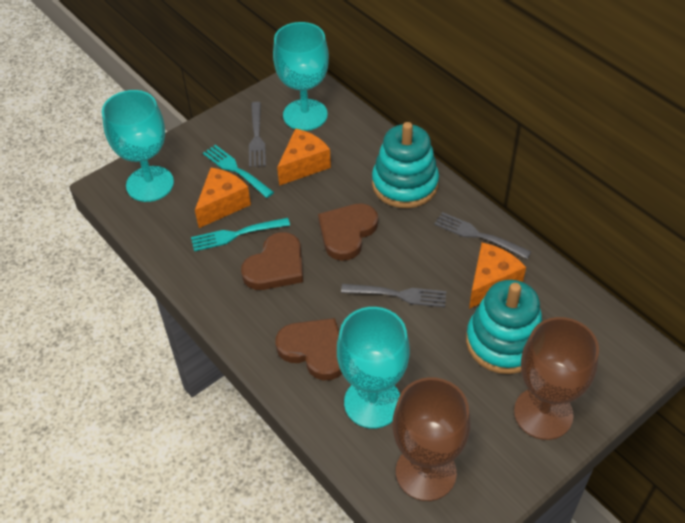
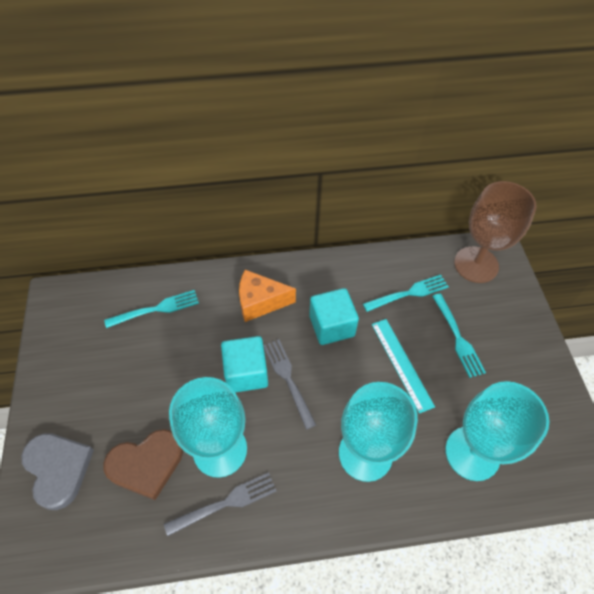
brown goblet: [392,377,471,501] [514,317,599,440] = 2 -> [454,181,537,283] = 1
brown heart: [241,232,303,290] [275,318,342,380] [318,203,378,261] = 3 -> [103,429,183,500] = 1
grey fork: [249,102,266,167] [341,284,446,307] [434,212,531,259] = 3 -> [164,472,277,536] [263,339,316,430] = 2
grey heart: none = 0 -> [21,433,94,510] = 1
orange cheese: [195,168,251,228] [277,128,331,186] [469,243,526,309] = 3 -> [239,270,296,322] = 1
turquoise cube: none = 0 -> [221,336,268,392] [309,288,359,345] = 2
turquoise fork: [191,218,290,251] [203,145,274,198] = 2 -> [104,290,199,328] [363,274,449,312] [432,293,486,378] = 3
turquoise ruler: none = 0 -> [371,319,435,414] = 1
turquoise stacking toy: [372,122,439,208] [466,280,542,374] = 2 -> none = 0

